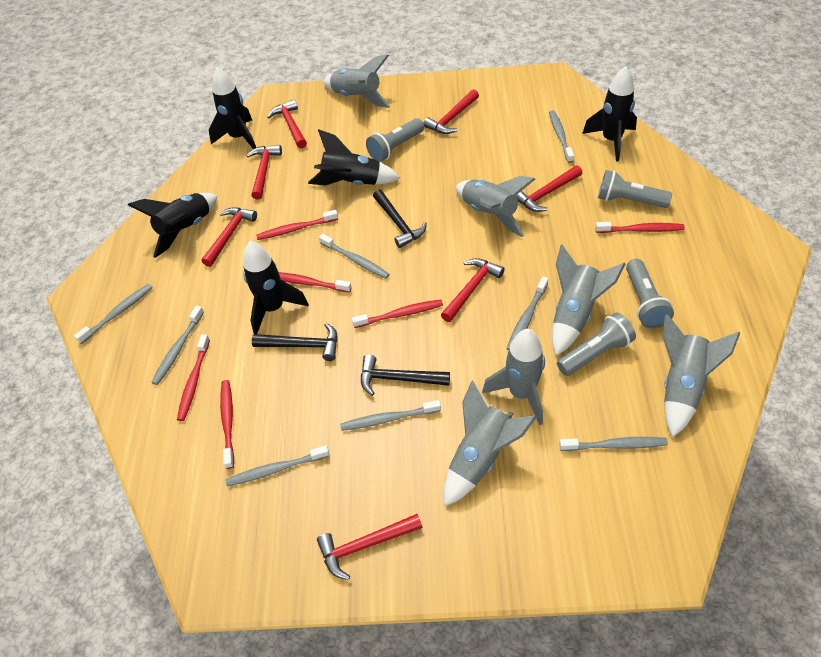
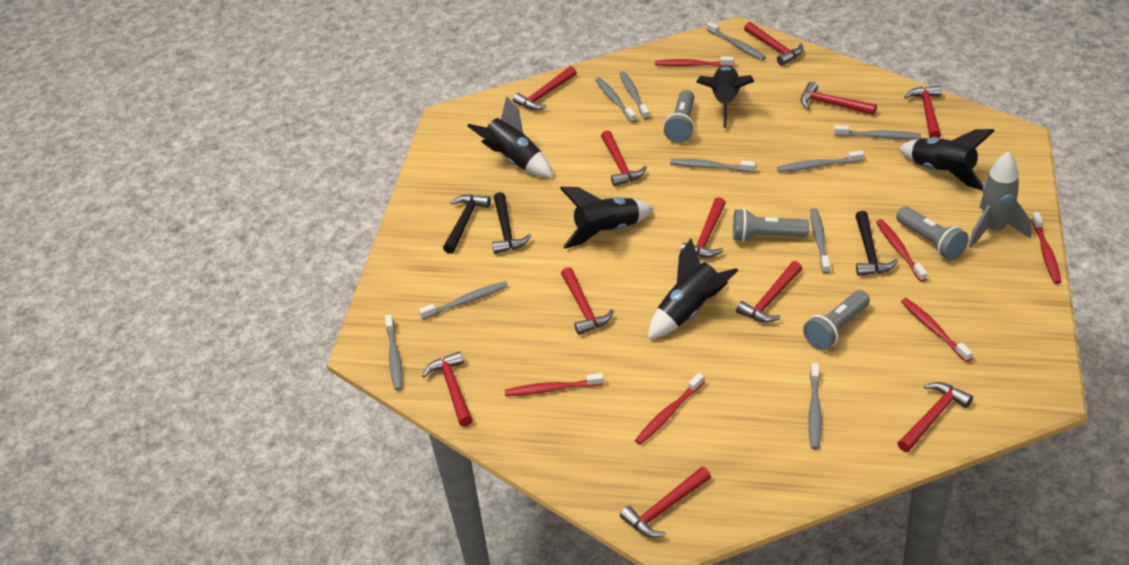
grey rocket: [323,54,390,108] [444,380,537,507] [456,176,535,237] [482,329,545,425] [552,245,626,356] [662,314,740,438] = 6 -> [969,151,1031,247] = 1
grey toothbrush: [74,284,153,344] [151,305,204,385] [226,445,329,487] [319,234,390,279] [340,400,441,431] [507,276,548,351] [549,110,574,163] [559,437,668,451] = 8 -> [385,314,403,391] [419,281,508,319] [595,77,637,123] [619,71,650,120] [670,159,756,172] [707,21,766,60] [777,150,864,172] [808,363,822,450] [810,208,830,274] [834,125,921,139] = 10
red hammer: [201,207,257,267] [246,145,282,200] [267,99,307,148] [317,514,423,580] [424,89,479,134] [441,258,505,322] [516,165,582,212] = 7 -> [422,351,473,427] [513,66,577,110] [561,267,614,335] [601,130,647,187] [620,467,711,538] [680,197,726,258] [736,261,802,323] [744,22,803,66] [801,81,877,115] [897,382,973,452] [904,85,942,138] = 11

